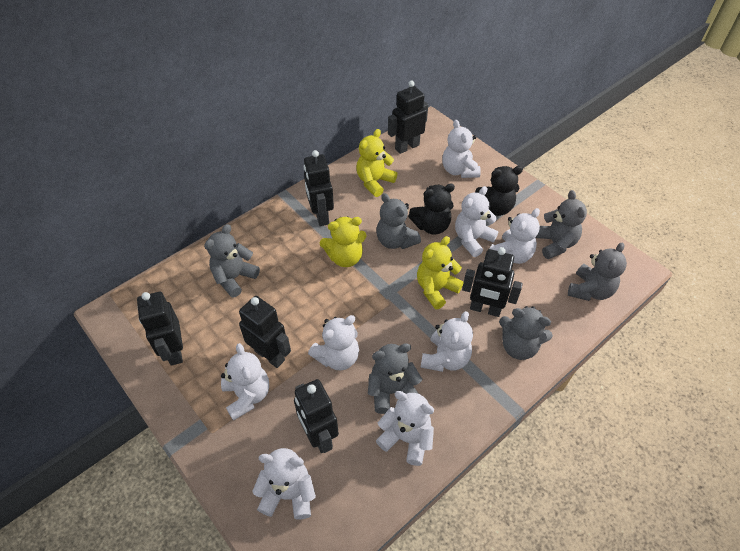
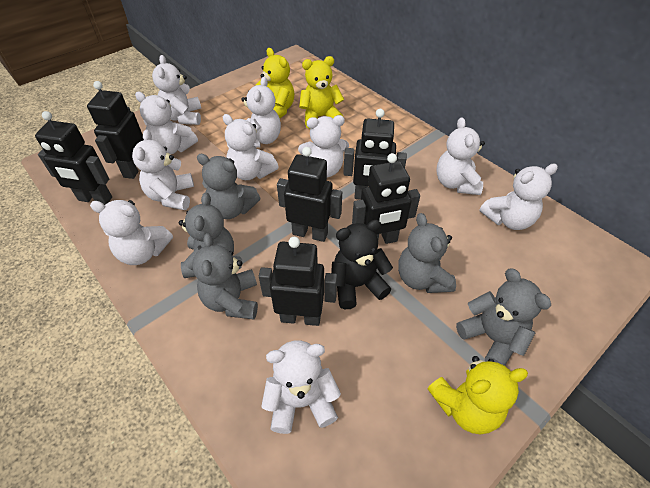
black teddy bear: [408,184,455,235] [475,166,523,216] = 2 -> [331,220,393,309] = 1
grey teddy bear: [204,224,260,298] [368,343,422,414] [376,193,421,249] [499,306,553,360] [535,190,587,259] [568,242,627,301] = 6 -> [179,193,234,278] [192,233,258,319] [197,154,260,219] [398,213,456,293] [456,268,551,366] = 5
white teddy bear: [221,343,269,421] [252,448,316,520] [308,315,359,370] [376,391,434,466] [421,311,473,372] [442,120,481,178] [455,186,498,257] [490,208,540,264] = 8 -> [90,200,173,265] [132,130,194,210] [135,92,198,155] [152,55,201,125] [223,114,279,180] [241,77,281,148] [262,340,341,434] [298,115,349,177] [436,117,485,195] [479,164,558,230] = 10

